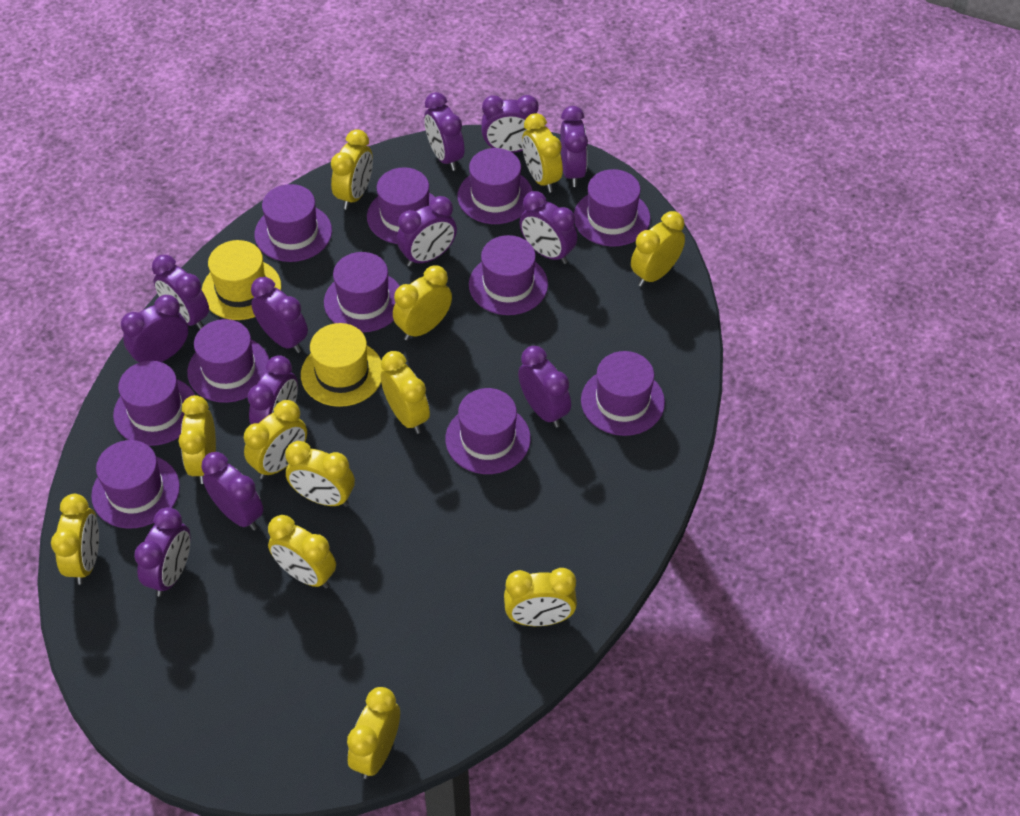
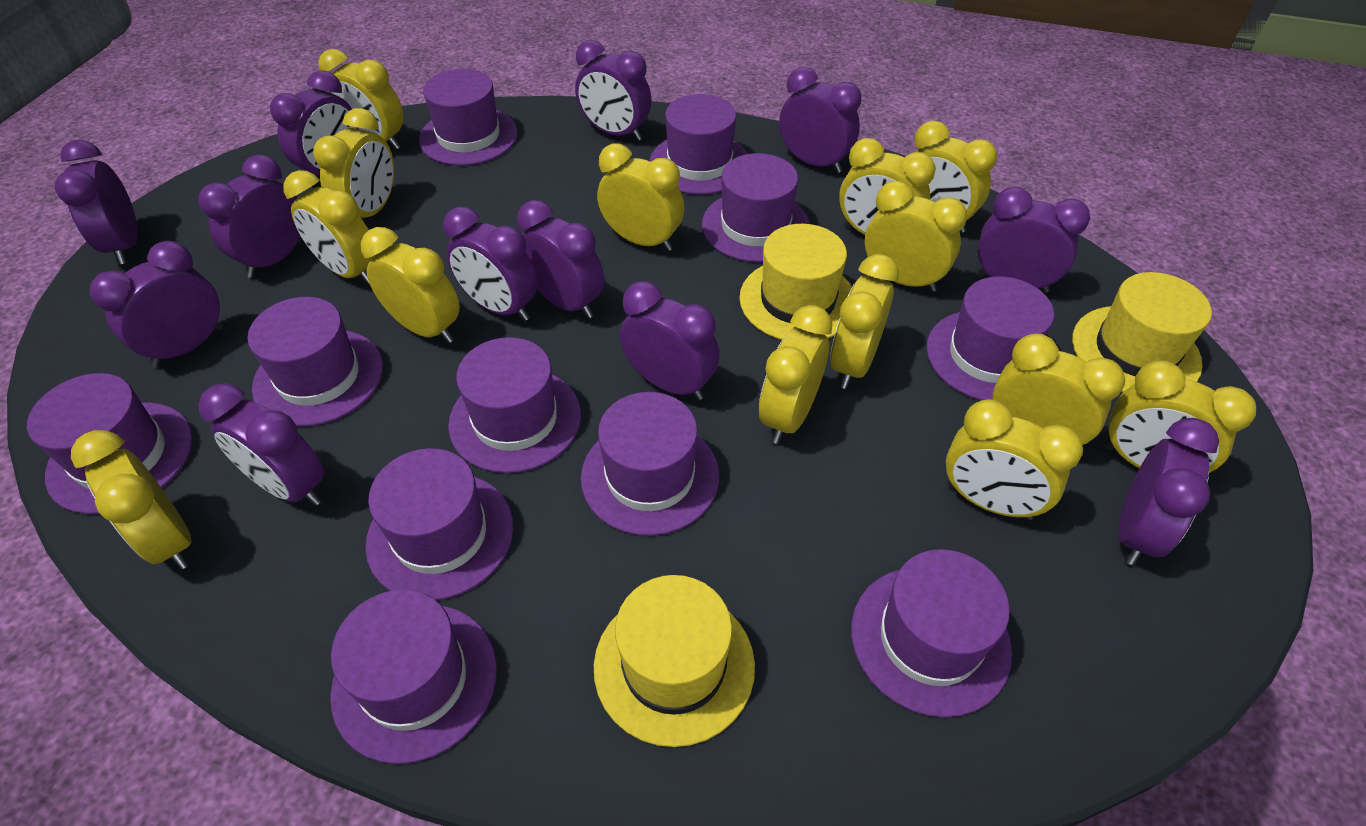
yellow clock: [51,494,99,585] [179,395,216,484] [244,400,307,479] [268,515,336,588] [285,441,355,507] [331,129,373,210] [347,687,400,779] [381,351,430,434] [393,266,452,341] [504,568,577,626] [522,113,563,193] [631,211,685,287] = 12 -> [71,430,192,570] [283,170,377,285] [313,108,394,218] [318,49,403,150] [361,227,460,343] [597,143,684,251] [759,305,832,444] [830,254,899,389] [839,138,936,235] [865,181,968,292] [914,121,997,233] [946,399,1083,520] [992,333,1125,445] [1104,360,1256,473] = 14
yellow hat: [202,240,281,320] [301,323,383,407] = 2 -> [594,575,755,747] [739,224,852,340] [1072,272,1212,392] = 3

